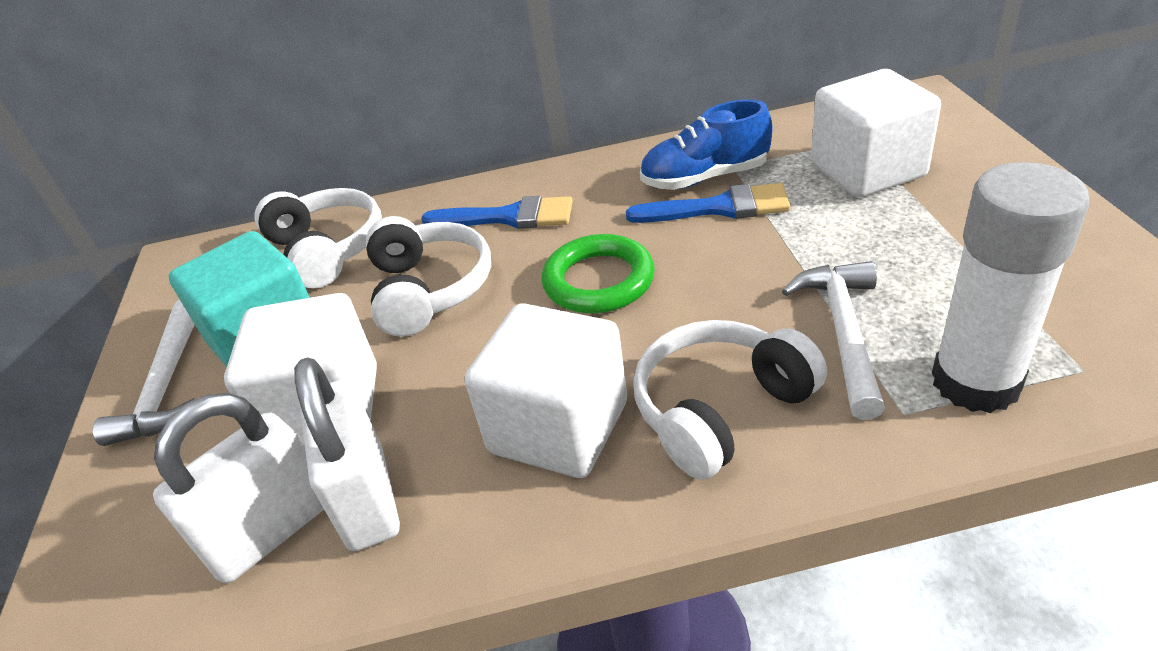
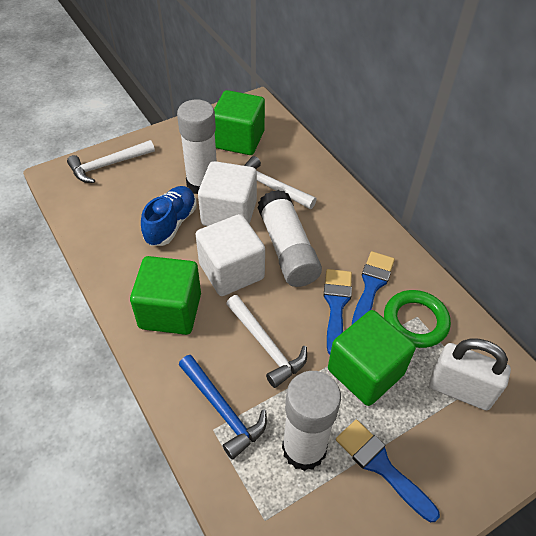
blue brush: [421,196,573,229] [626,183,791,223] = 2 -> [323,269,352,354] [336,420,440,522] [352,251,395,324] = 3
blue hammer: none = 0 -> [179,355,267,460] = 1
green cube: none = 0 -> [130,256,201,335] [214,90,265,155] [328,310,416,406] = 3
turquoise cube: [169,231,310,367] = 1 -> none = 0
white cube: [224,293,377,446] [465,303,627,478] [811,69,941,198] = 3 -> [195,214,265,296] [198,161,257,226] = 2
white glue stick: [932,162,1089,413] = 1 -> [177,100,217,194] [257,190,322,287] [282,371,341,471] = 3
white hammer: [92,300,196,446] [782,261,885,420] = 2 -> [67,140,155,183] [226,295,307,388] [244,156,317,209] = 3
white headphones: [255,188,382,288] [366,216,491,337] [633,320,827,480] = 3 -> none = 0
white padlock: [153,393,324,584] [294,357,400,551] = 2 -> [429,338,511,410] = 1

